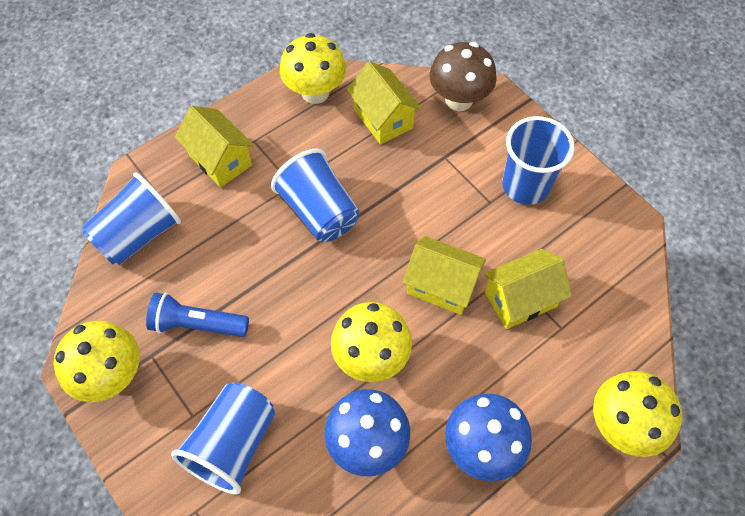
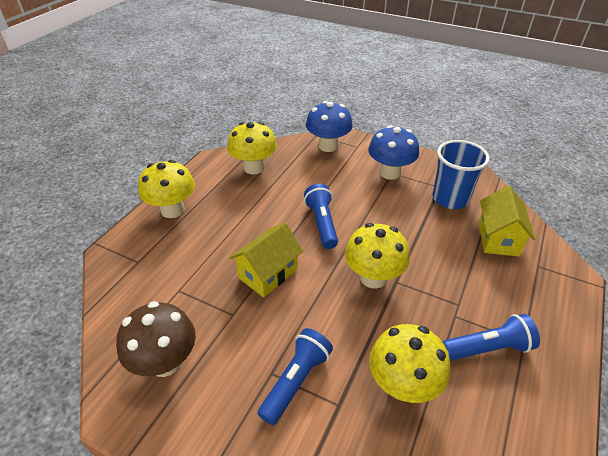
blue cup: [82,173,181,265] [171,383,275,495] [271,149,359,242] [502,116,575,205] = 4 -> [432,140,490,209] = 1
blue flashlight: [146,293,249,337] = 1 -> [258,328,333,425] [304,184,338,249] [443,314,540,361] = 3
yellow house: [175,106,254,188] [347,61,421,145] [403,236,486,315] [484,249,572,329] = 4 -> [230,222,303,298] [478,186,535,256] = 2

